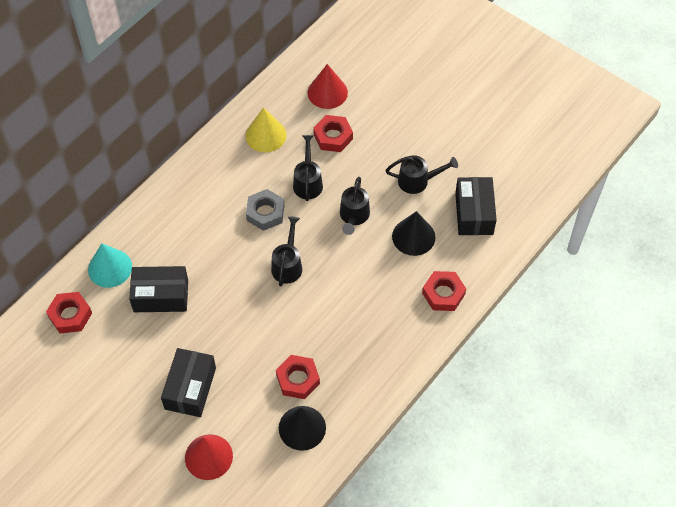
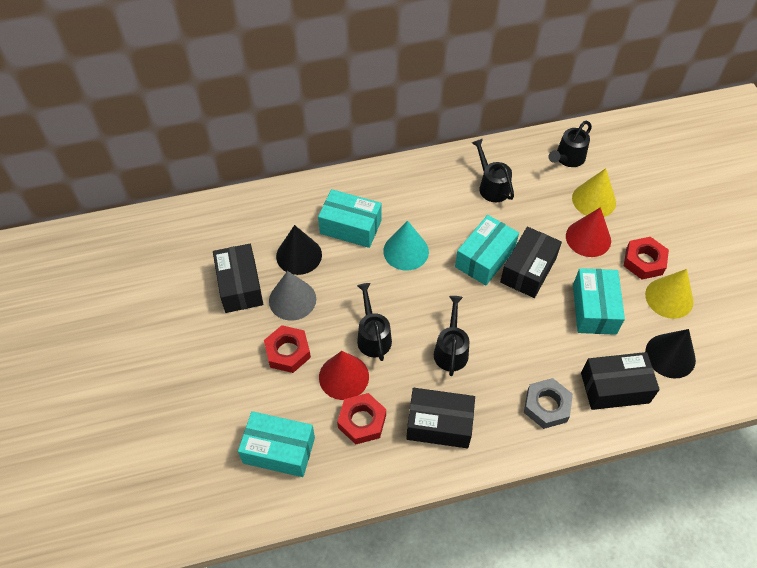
black box: [129,266,188,312] [161,348,216,417] [455,177,497,235] = 3 -> [213,244,263,313] [406,388,475,448] [500,227,562,298] [581,352,660,410] = 4
grey cone: none = 0 -> [269,271,316,321] = 1
red nut: [46,292,92,333] [276,355,320,399] [313,115,353,152] [422,271,466,311] = 4 -> [264,325,311,373] [337,393,386,445] [624,237,669,280] = 3
turquoise box: none = 0 -> [238,411,315,477] [318,189,382,248] [455,215,519,285] [573,268,625,335] = 4
yellow cone: [245,107,287,152] = 1 -> [572,168,616,217] [645,269,693,319] = 2

